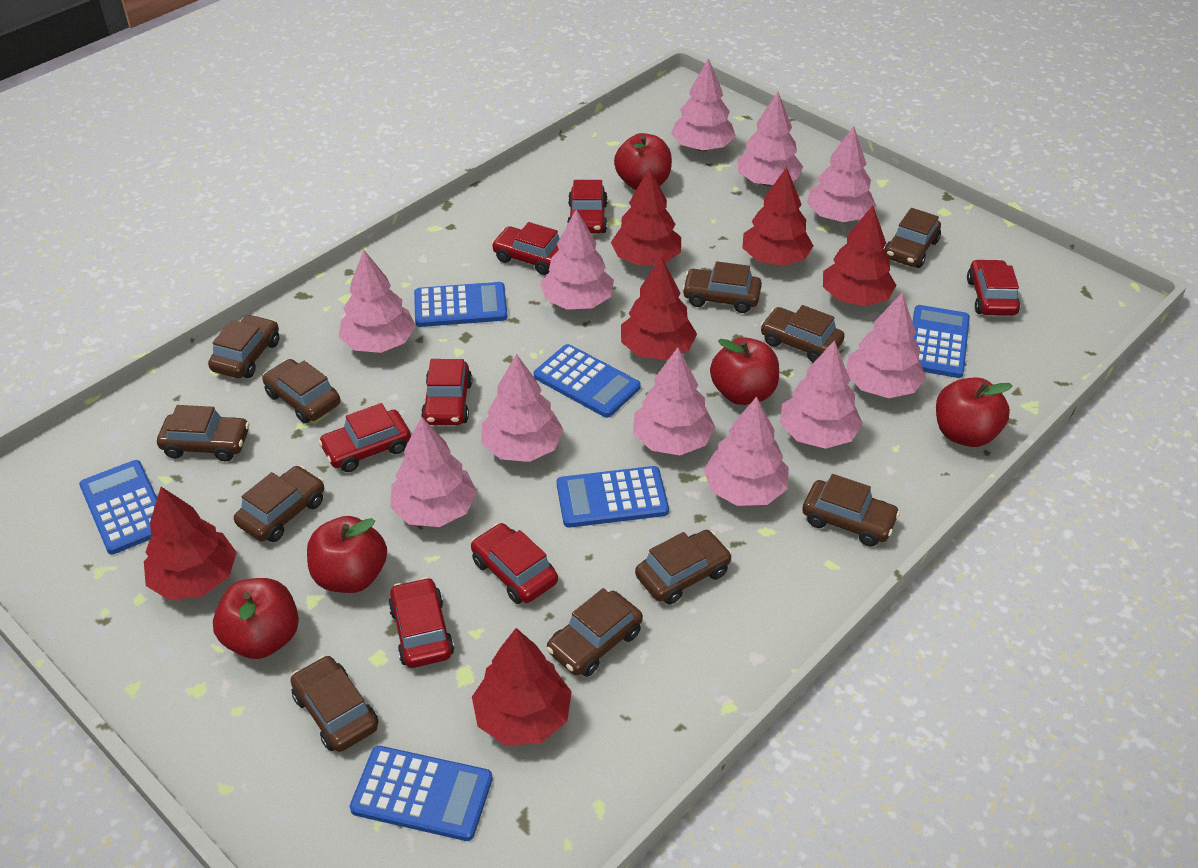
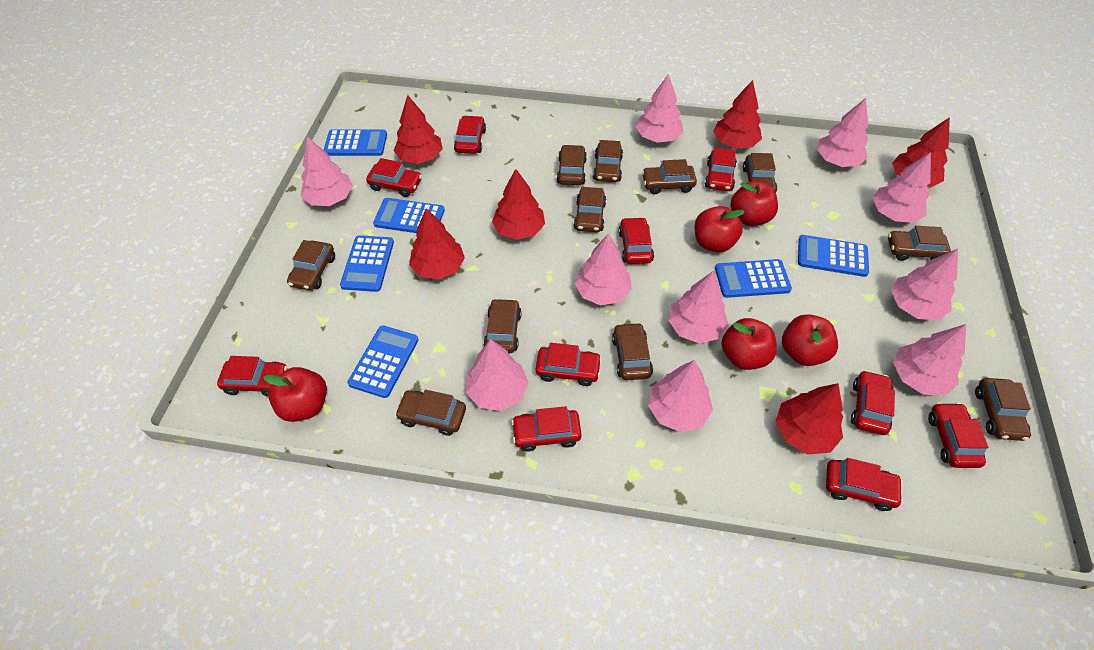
pink tree: [339,250,416,353] [390,417,477,527] [481,354,563,462] [540,209,614,310] [633,348,715,455] [671,58,736,151] [704,397,789,506] [737,92,803,186] [780,340,863,449] [807,126,876,222] [846,292,926,398] = 11 -> [301,137,353,206] [466,339,528,411] [575,233,632,306] [636,74,683,143] [648,360,713,432] [668,271,729,344] [817,98,868,167] [873,152,931,223] [891,249,958,320] [893,324,966,396] = 10
red car: [318,403,411,472] [388,577,454,668] [421,359,472,425] [471,523,558,604] [492,222,560,275] [567,180,607,234] [967,259,1020,316] = 7 -> [217,356,287,396] [366,158,422,197] [454,115,486,154] [511,406,582,452] [536,343,602,386] [618,217,654,264] [705,148,737,191] [826,458,903,511] [851,370,895,435] [928,402,989,468] = 10

